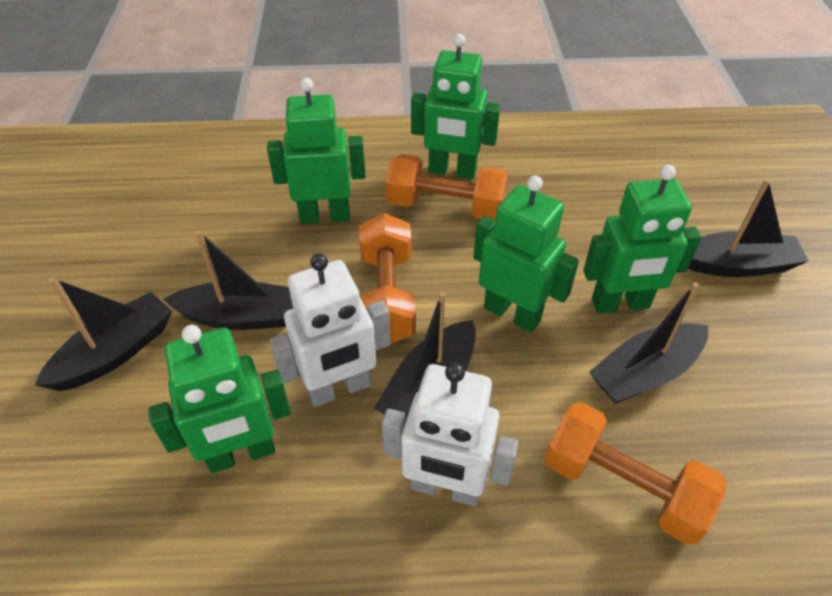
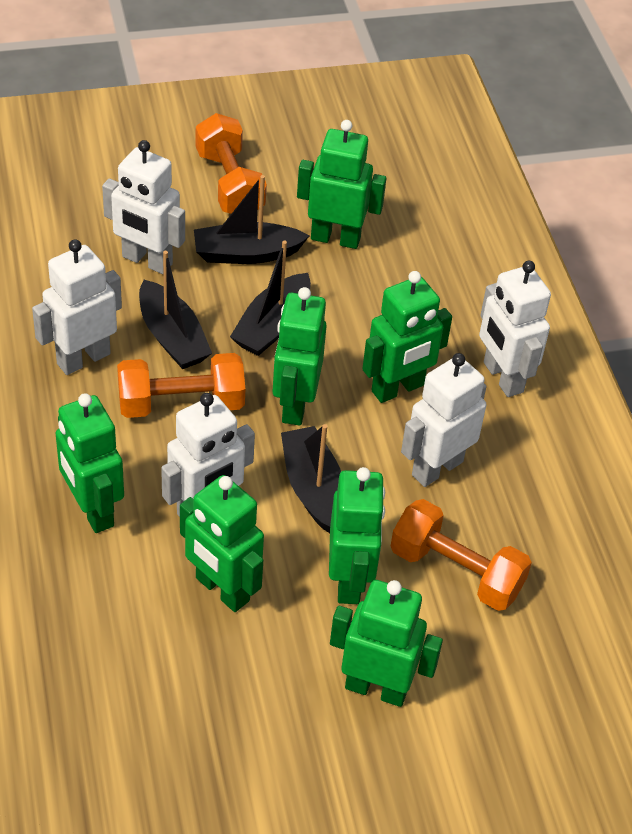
black boat: [35,278,172,391] [164,230,293,330] [374,292,476,420] [589,282,708,404] [688,179,809,277] = 5 -> [139,251,212,369] [194,175,309,264] [230,241,311,356] [281,424,341,533] = 4
green robot: [148,325,291,473] [267,78,365,224] [411,34,500,179] [473,176,579,332] [583,165,702,313] = 5 -> [55,393,124,533] [180,475,264,612] [272,287,327,426] [297,120,386,249] [329,467,385,604] [330,580,443,707] [362,271,452,403] = 7
white robot: [270,254,391,407] [382,363,518,506] = 2 -> [32,239,122,375] [102,140,185,274] [161,393,255,517] [401,353,486,487] [479,261,551,397] = 5

